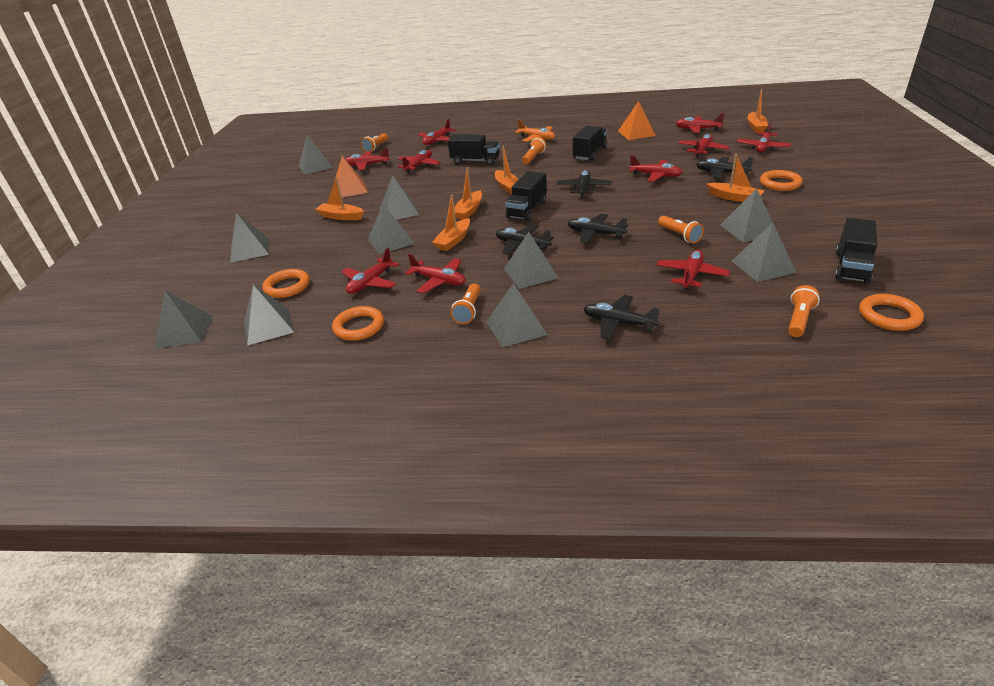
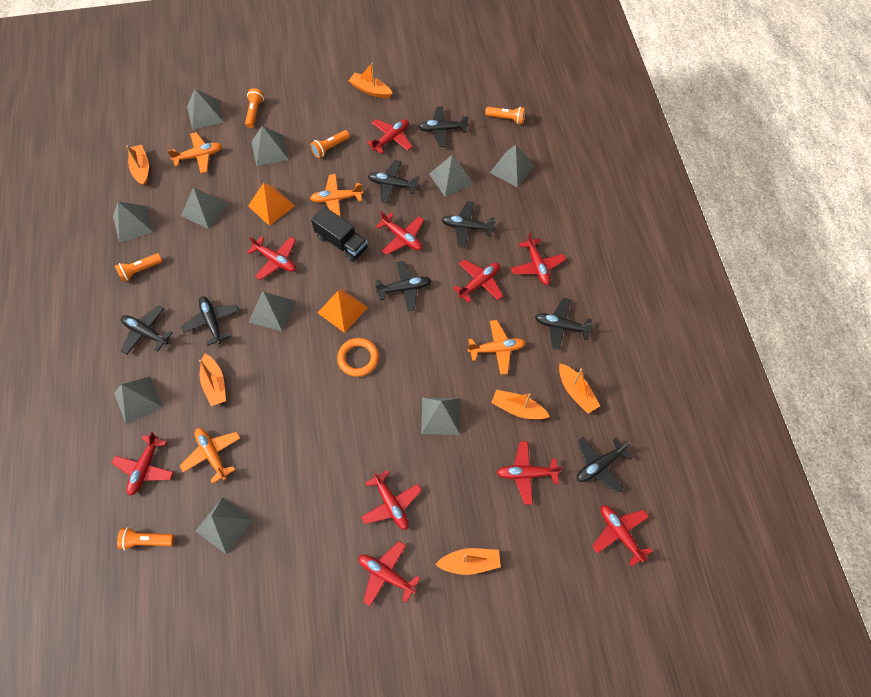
black plane: [496,224,554,255] [557,170,612,198] [568,214,628,243] [583,295,660,340] [696,157,754,179] = 5 -> [121,305,172,355] [181,296,239,346] [368,160,419,203] [375,261,431,311] [418,106,469,147] [441,201,496,248] [535,298,595,350] [577,437,633,493] = 8
black truck: [448,134,500,165] [505,171,547,221] [573,126,607,161] [835,218,877,284] = 4 -> [311,206,368,262] = 1
orange plane: [515,119,555,142] = 1 -> [167,132,222,173] [180,428,240,484] [310,174,363,217] [468,320,526,375] = 4
orange ring: [262,269,310,298] [332,306,384,341] [760,170,803,191] [859,294,924,331] = 4 -> [337,338,379,377] = 1

